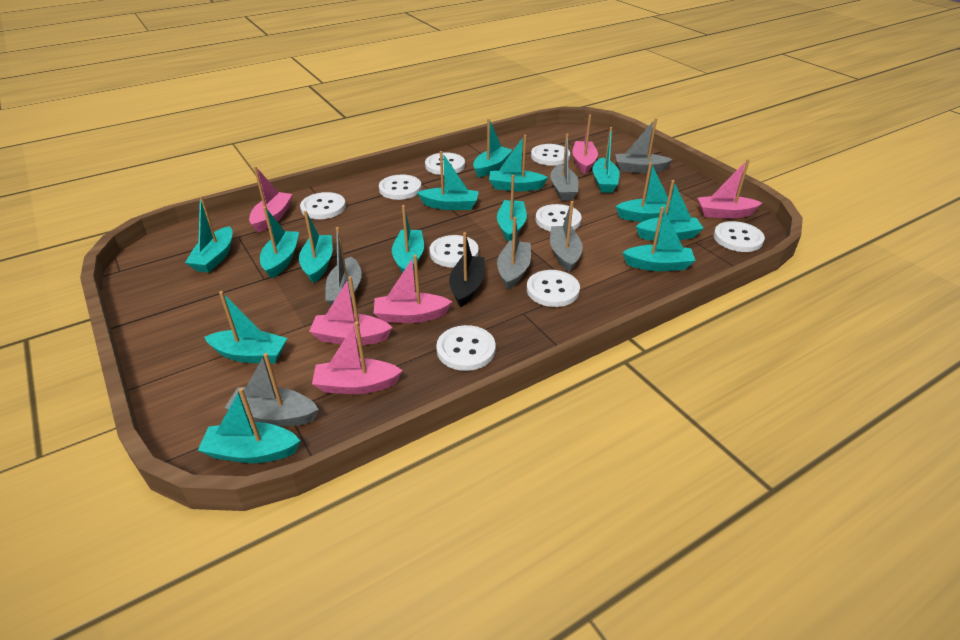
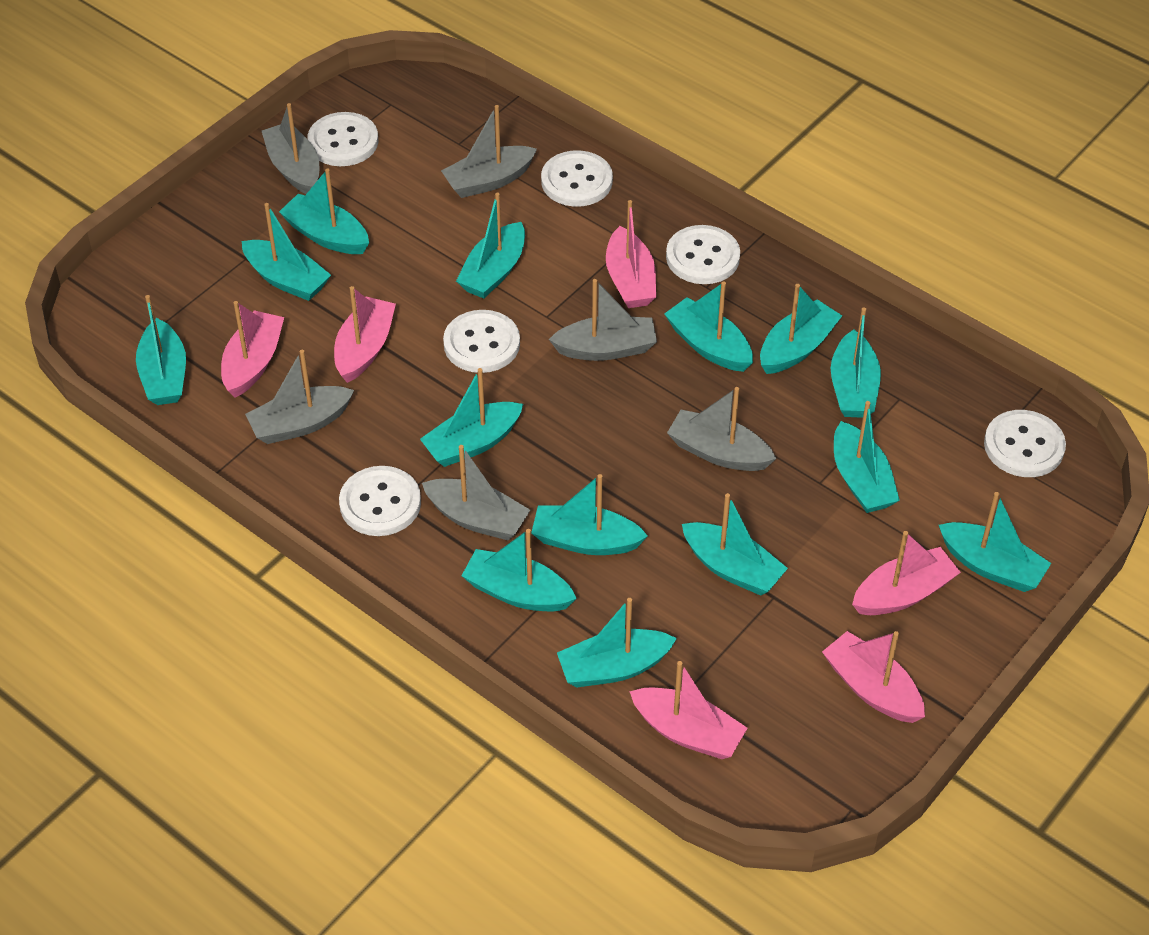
black boat: [449,232,485,307] = 1 -> none = 0
white button: [300,192,346,219] [379,175,422,200] [425,152,465,175] [429,235,479,268] [436,325,496,371] [527,270,580,307] [531,144,570,166] [535,204,582,232] [714,221,765,252] = 9 -> [307,112,378,166] [339,466,421,536] [443,310,520,373] [541,150,613,207] [666,225,740,284] [984,410,1066,477] = 6

